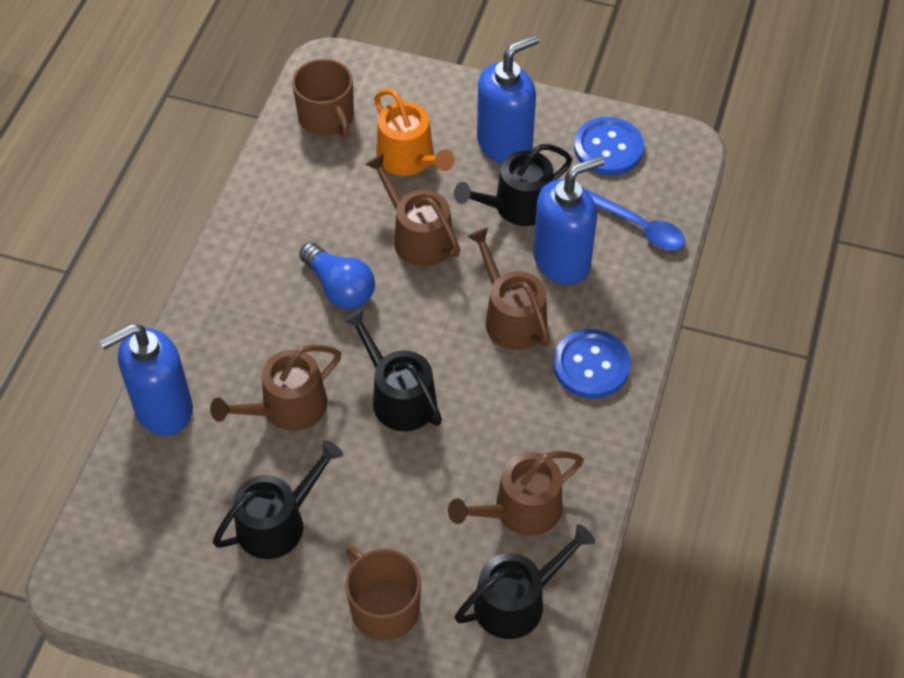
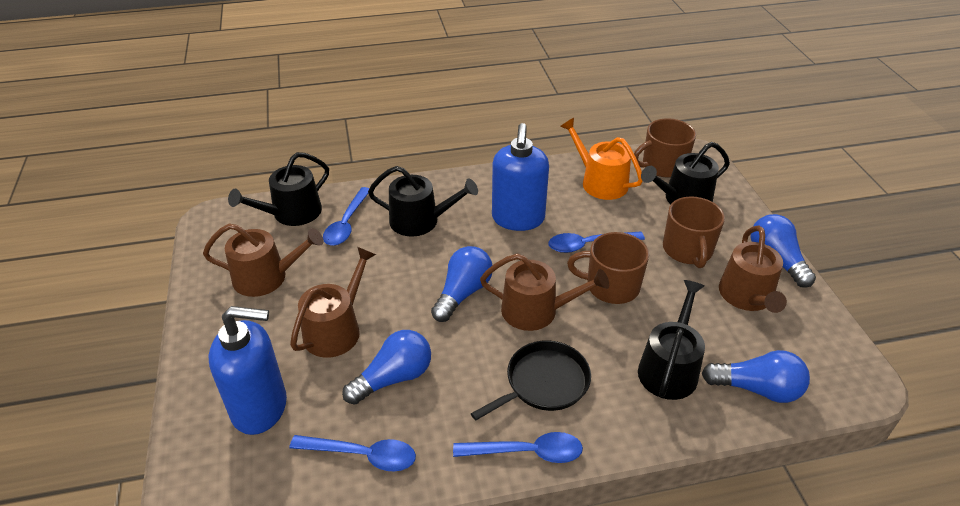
black pan: none = 0 -> [471,340,591,420] = 1
blue button: [553,329,630,398] [574,117,644,175] = 2 -> none = 0
blue light bulb: [299,242,375,309] = 1 -> [342,330,431,405] [431,246,492,322] [702,350,810,403] [750,214,816,288] = 4
blue soap dispenser: [99,323,193,436] [477,35,539,164] [533,156,605,285] = 3 -> [209,306,287,435] [492,123,549,231] = 2
blue spoon: [587,190,685,250] = 1 -> [289,435,416,472] [323,187,370,246] [453,432,583,463] [548,232,645,253] = 4
brown mug: [292,59,354,138] [345,546,421,641] = 2 -> [567,232,649,304] [634,118,696,178] [663,196,725,268] = 3

